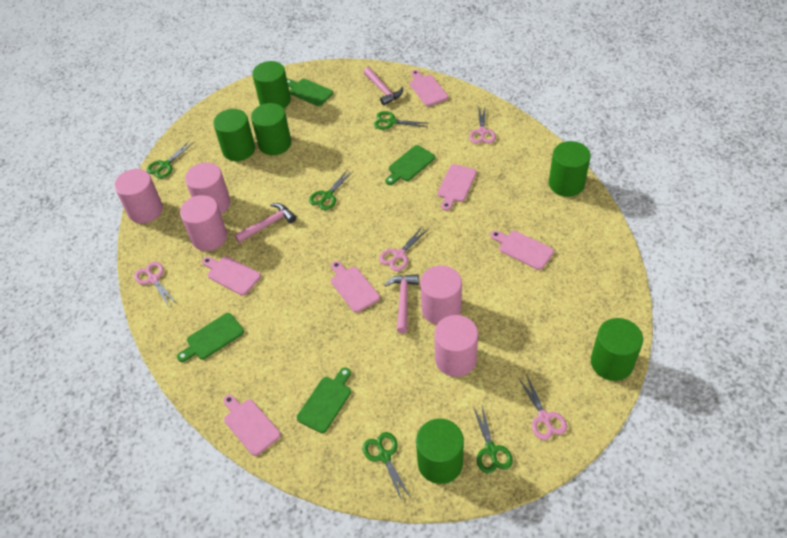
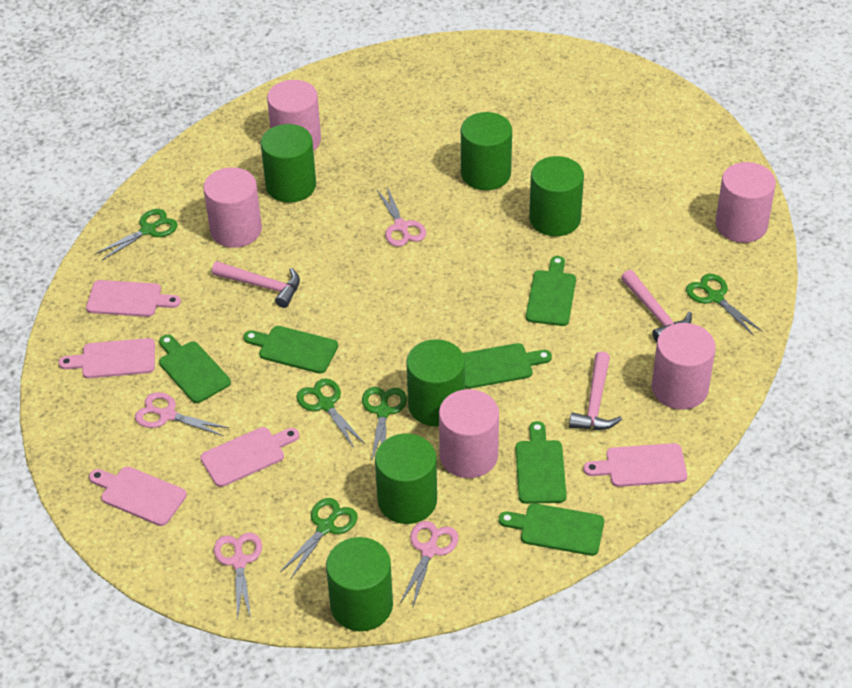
green cutting board: [177,313,244,362] [287,79,333,106] [297,367,351,433] [385,145,435,185] = 4 -> [159,335,231,403] [243,326,338,374] [463,343,552,389] [499,503,604,556] [515,421,567,504] [526,256,576,326] = 6
pink cutting board: [202,256,261,296] [223,395,281,456] [331,261,380,313] [410,70,448,106] [438,164,477,211] [490,231,554,270] = 6 -> [59,338,155,378] [86,280,181,317] [89,467,187,526] [200,427,299,487] [584,443,687,487] = 5

